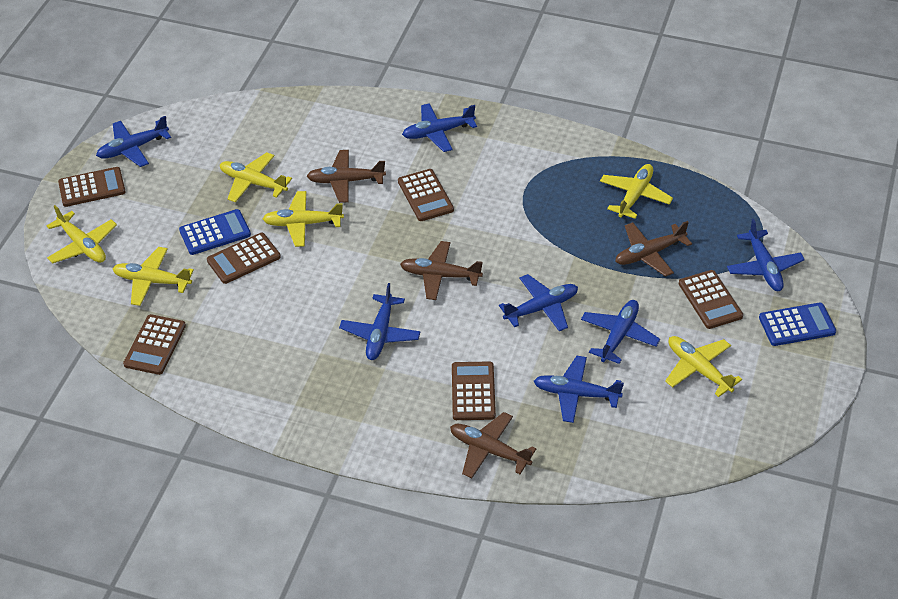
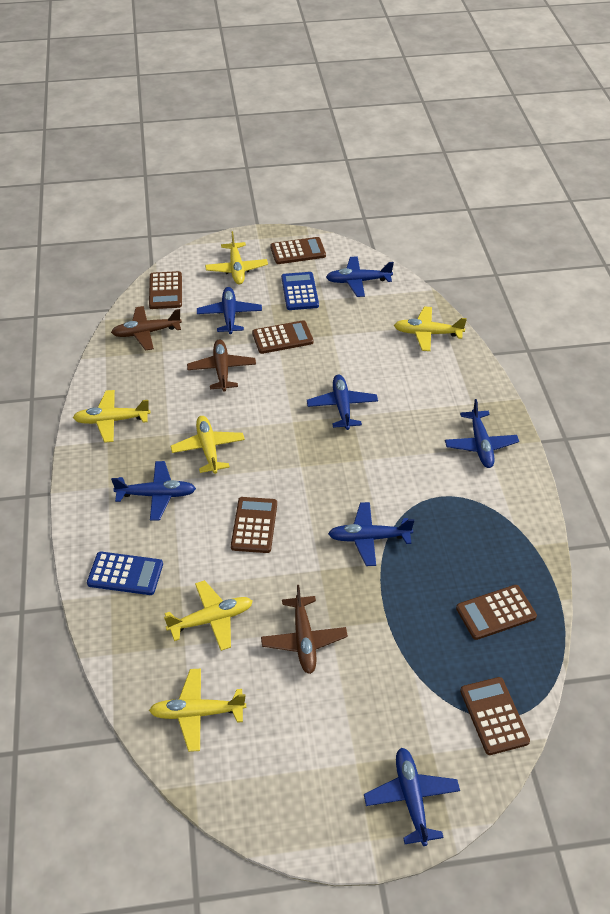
brown plane: [307,150,386,203] [400,241,483,300] [450,412,536,478] [615,221,692,277] = 4 -> [111,306,182,351] [187,340,256,391] [261,585,348,674] = 3

